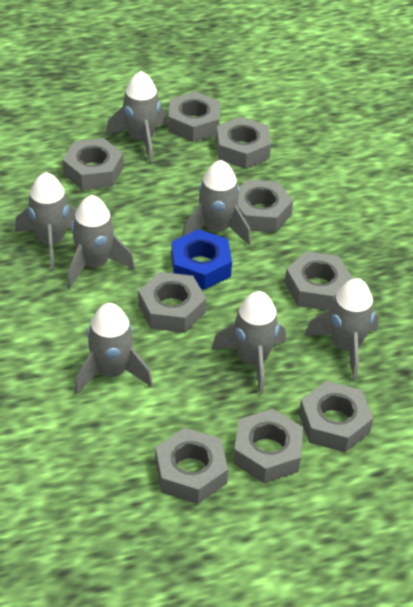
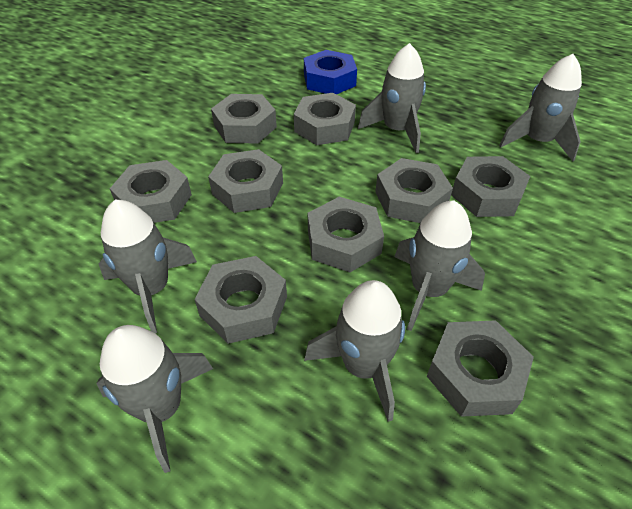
grey rocket: [15,172,77,270] [67,195,135,288] [74,303,153,395] [106,71,167,163] [182,160,251,246] [212,291,286,394] [305,278,379,380] = 7 -> [96,325,213,473] [99,199,197,333] [304,280,405,422] [358,43,426,153] [394,200,485,331] [499,54,582,161] = 6

